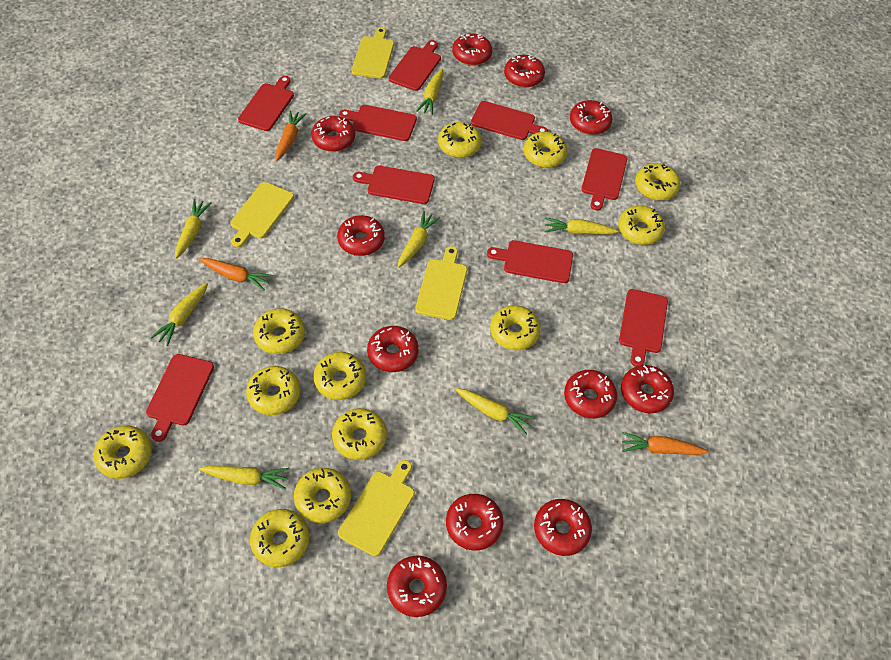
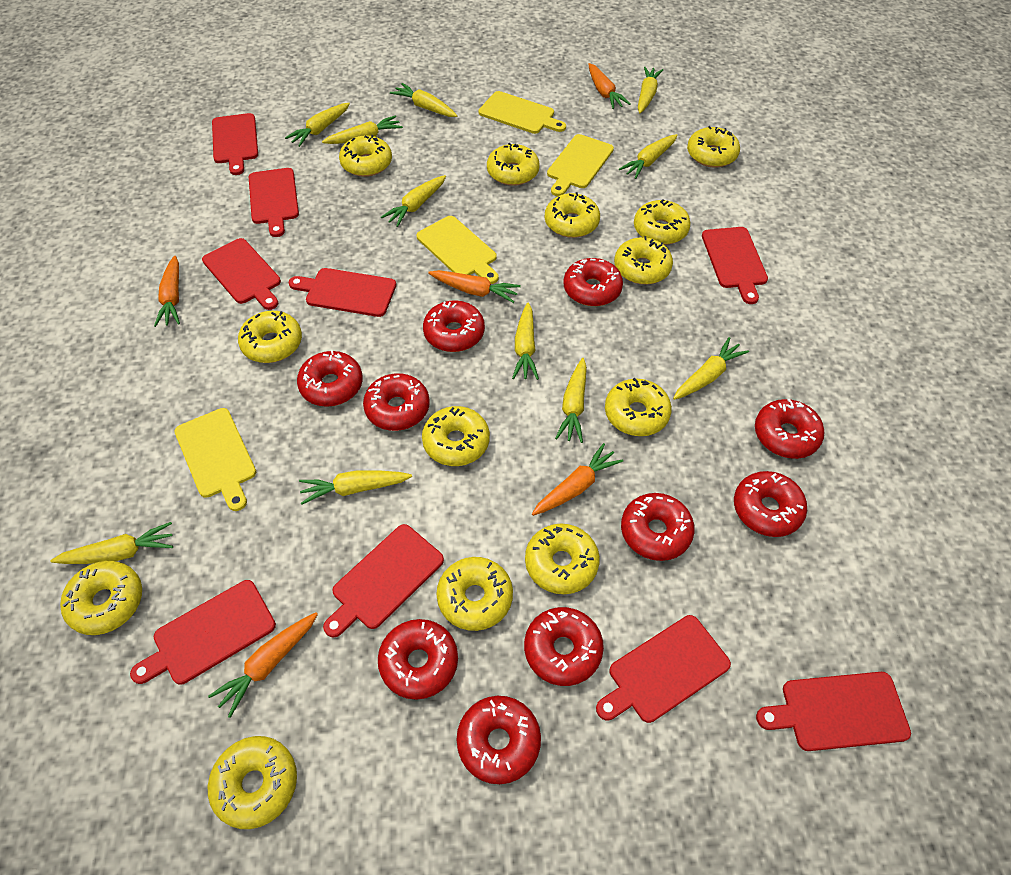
orange carrot: [199,258,273,291] [275,110,307,161] [622,432,709,455] = 3 -> [154,256,180,327] [208,612,318,718] [428,270,521,303] [532,443,623,516] [588,63,631,109] = 5
red donut: [311,116,355,152] [337,215,385,256] [367,326,419,372] [387,556,447,617] [446,494,504,550] [452,33,492,66] [504,55,545,88] [534,499,592,556] [564,370,617,418] [570,100,612,135] [621,365,674,413] = 11 -> [297,350,363,407] [363,373,430,431] [378,619,458,700] [423,300,485,352] [457,696,541,784] [524,607,604,686] [563,258,623,306] [621,493,695,561] [734,471,807,537] [755,399,825,459] = 10
yellow carrot: [150,283,208,346] [175,199,212,259] [199,465,290,490] [398,211,440,268] [416,68,444,115] [455,388,535,435] [545,217,619,235] = 7 -> [50,522,173,564] [285,103,350,147] [299,470,412,505] [322,115,403,144] [381,175,446,227] [390,83,457,117] [512,303,539,380] [555,358,587,443] [619,134,678,179] [638,66,663,113] [673,337,749,400] = 11
yellow donut: [94,426,152,479] [246,366,300,415] [250,509,310,567] [253,308,305,354] [294,468,351,523] [313,352,366,400] [332,408,387,460] [438,122,482,158] [490,305,541,350] [524,132,567,168] [618,205,665,245] [635,163,681,201] = 12 -> [60,561,142,635] [208,736,297,829] [238,311,302,363] [339,135,392,177] [422,406,490,466] [436,557,513,631] [487,143,540,186] [525,523,600,594] [545,192,600,238] [605,378,672,436] [614,236,673,284] [634,199,691,245] [687,126,740,168] = 13

